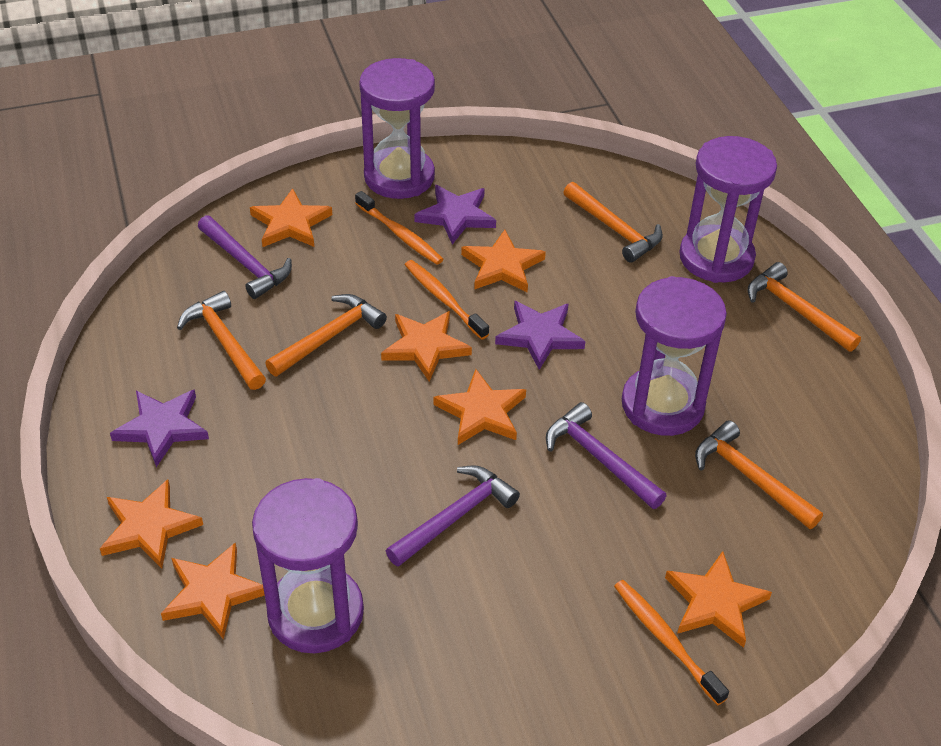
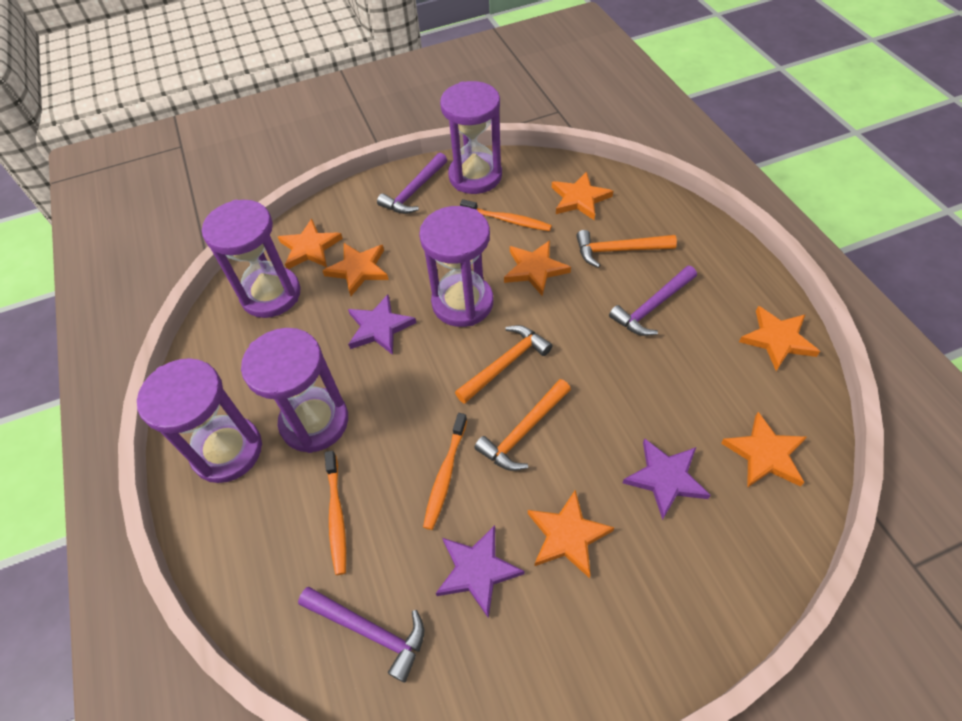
orange hammer: [177,291,266,390] [265,294,387,376] [563,182,663,263] [695,420,823,529] [748,262,861,352] = 5 -> [455,325,552,404] [474,379,571,471] [576,230,677,268] = 3
purple hourglass: [252,478,364,653] [359,58,435,199] [622,276,727,436] [679,136,777,283] = 4 -> [137,358,262,483] [202,200,301,318] [241,328,348,453] [419,206,493,327] [440,81,502,194] = 5

